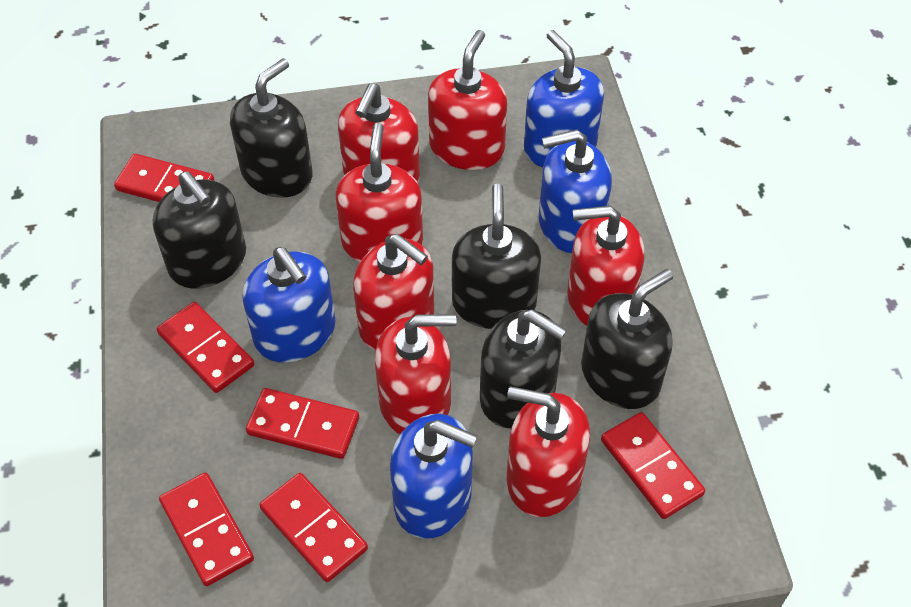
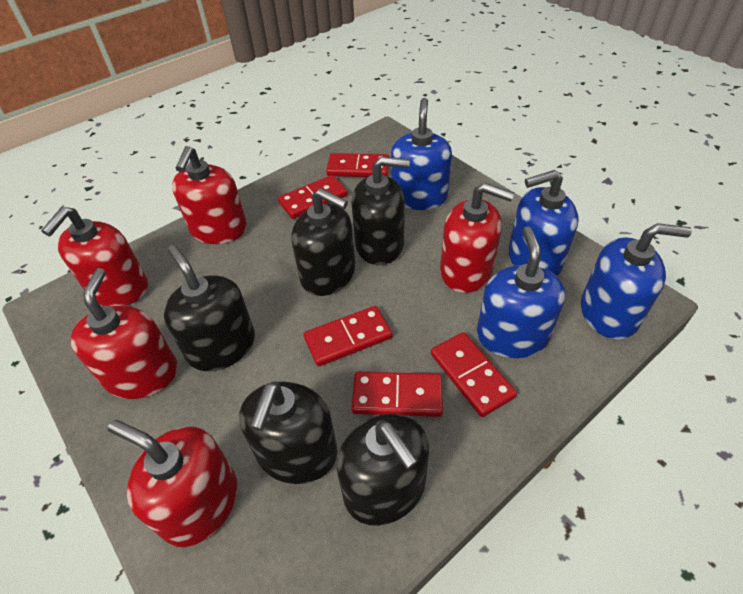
red domino: [114,154,214,202] [157,302,254,393] [159,473,254,586] [246,388,359,459] [259,473,368,582] [601,412,705,519] = 6 -> [278,175,348,219] [304,306,392,366] [326,153,389,177] [352,371,443,417] [431,332,517,417] = 5
red soap dispenser: [336,123,423,262] [338,83,420,182] [353,234,434,350] [375,314,457,434] [428,30,507,170] [507,386,590,517] [567,206,644,326] = 7 -> [41,207,148,306] [70,268,177,399] [108,420,237,547] [172,146,247,244] [440,183,515,293] = 5

